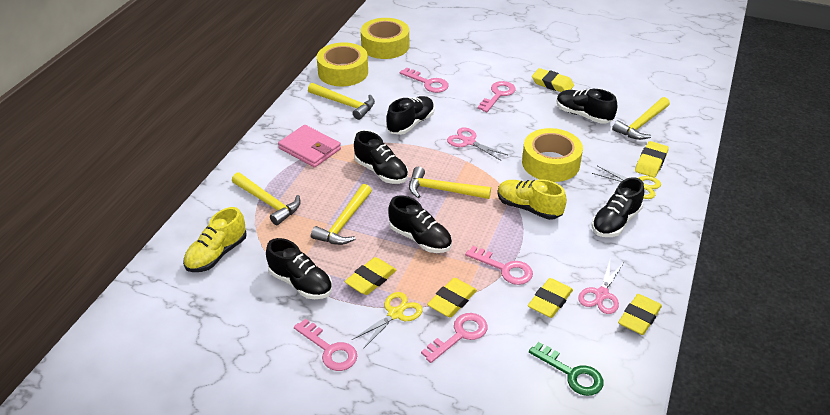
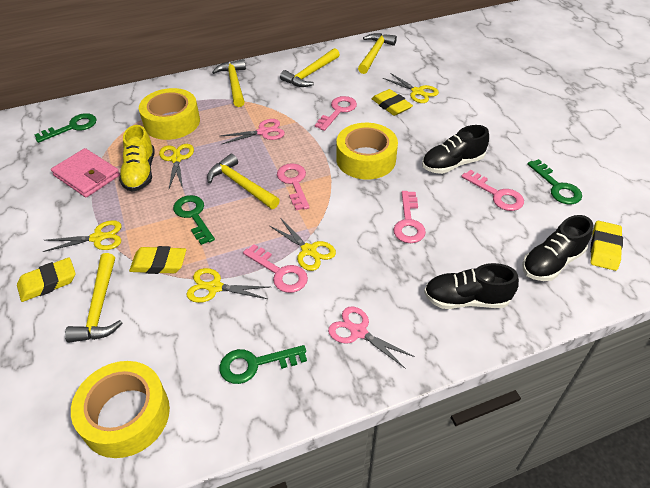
black shoe: [266,238,332,299] [354,131,408,184] [386,96,434,135] [388,195,452,253] [556,89,617,124] [592,177,644,237] = 6 -> [422,125,489,174] [424,263,519,309] [522,215,593,281] = 3
green key: [529,342,604,396] = 1 -> [34,113,96,143] [173,195,215,245] [220,345,307,384] [527,159,582,204] = 4
yellow eraser: [345,257,396,295] [427,278,477,317] [528,278,573,318] [532,68,574,92] [618,294,662,335] [635,141,669,178] = 6 -> [17,257,76,302] [129,246,186,274] [372,89,413,116] [590,221,623,271] = 4
yellow scissors: [352,292,423,349] [592,166,661,199] = 2 -> [43,220,121,252] [159,144,194,188] [187,268,270,303] [270,219,336,271] [383,73,439,103] = 5
yellow shoe: [183,207,247,272] [497,179,567,220] = 2 -> [119,125,155,192] = 1

